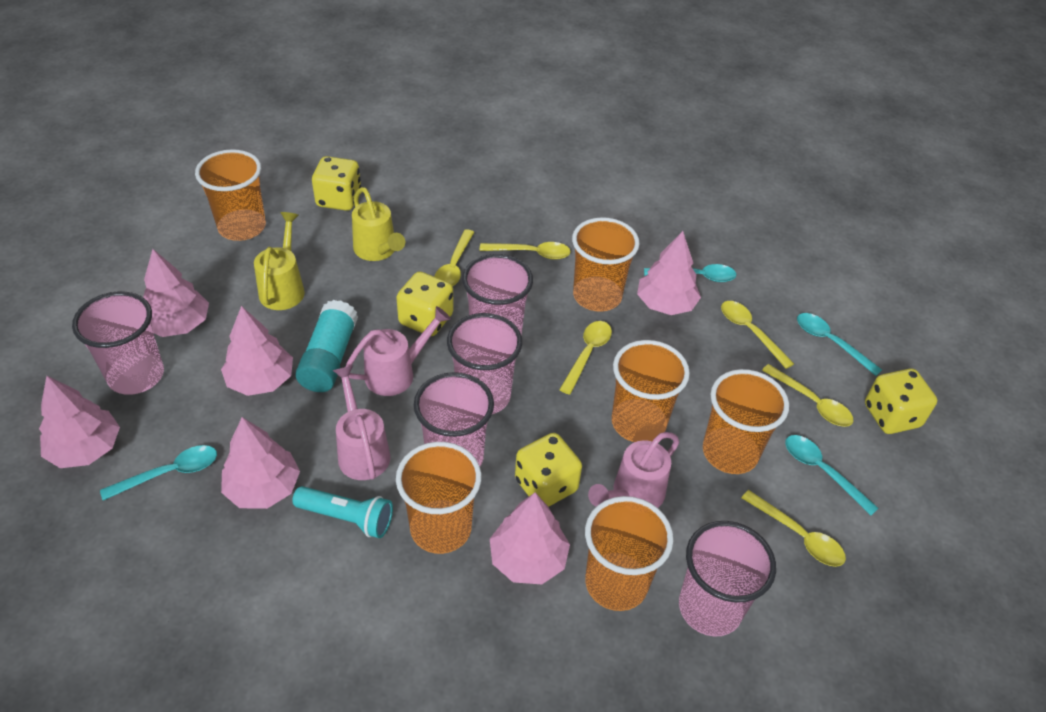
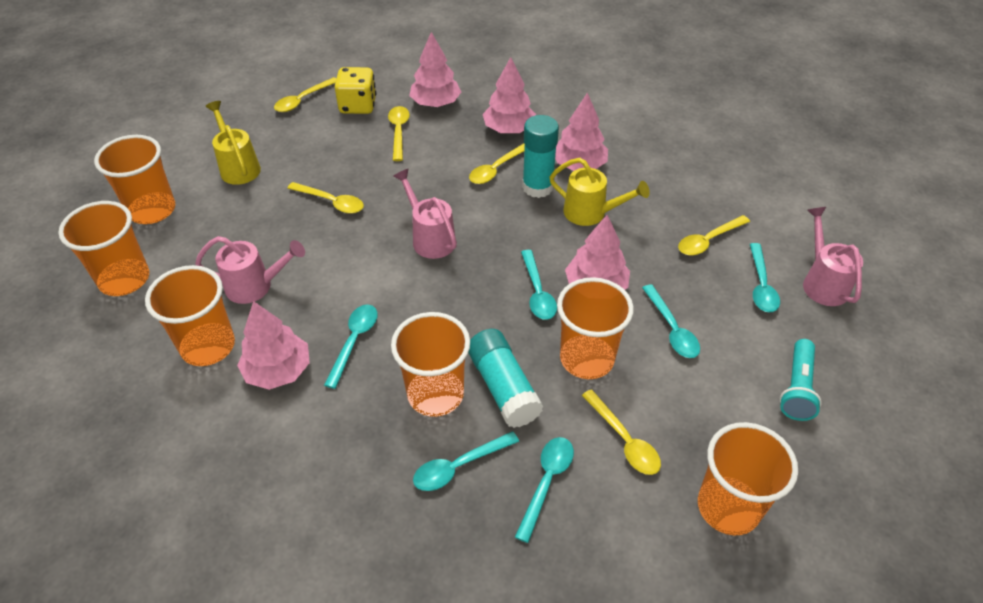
pink cup: [72,291,164,395] [414,372,494,466] [447,313,522,414] [462,254,533,335] [679,521,776,637] = 5 -> none = 0
pink tree: [39,376,120,468] [143,249,209,337] [221,306,293,396] [221,417,300,509] [490,493,570,584] [637,231,701,315] = 6 -> [237,301,310,390] [409,32,461,107] [483,57,536,133] [555,93,608,171] [565,215,630,290] = 5
turquoise glue stick: [296,300,358,392] = 1 -> [468,329,543,428] [522,115,559,198] = 2
turquoise spoon: [100,445,217,501] [644,264,736,282] [785,435,879,516] [797,313,882,376] = 4 -> [324,304,378,389] [413,431,519,491] [515,437,574,543] [521,250,557,320] [642,284,700,358] [750,243,780,313] = 6
yellow dice: [312,156,361,211] [396,271,454,336] [515,433,582,507] [865,369,937,434] = 4 -> [335,67,376,114] = 1

